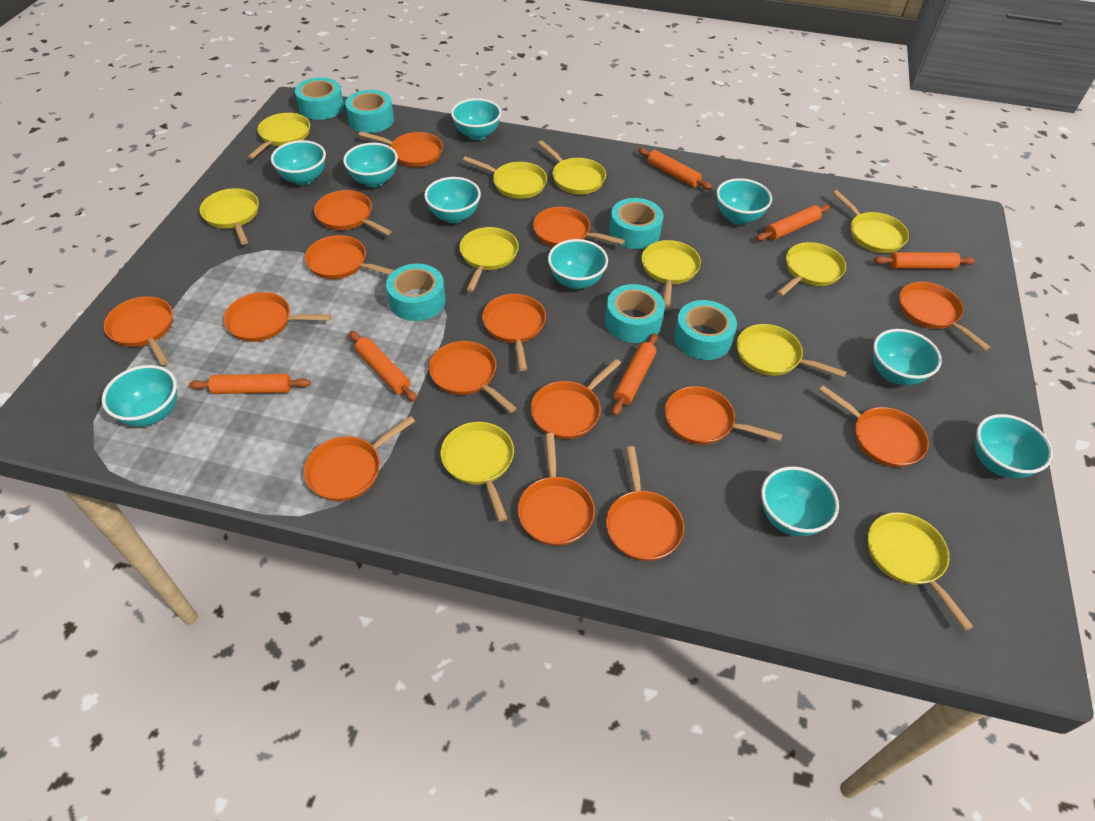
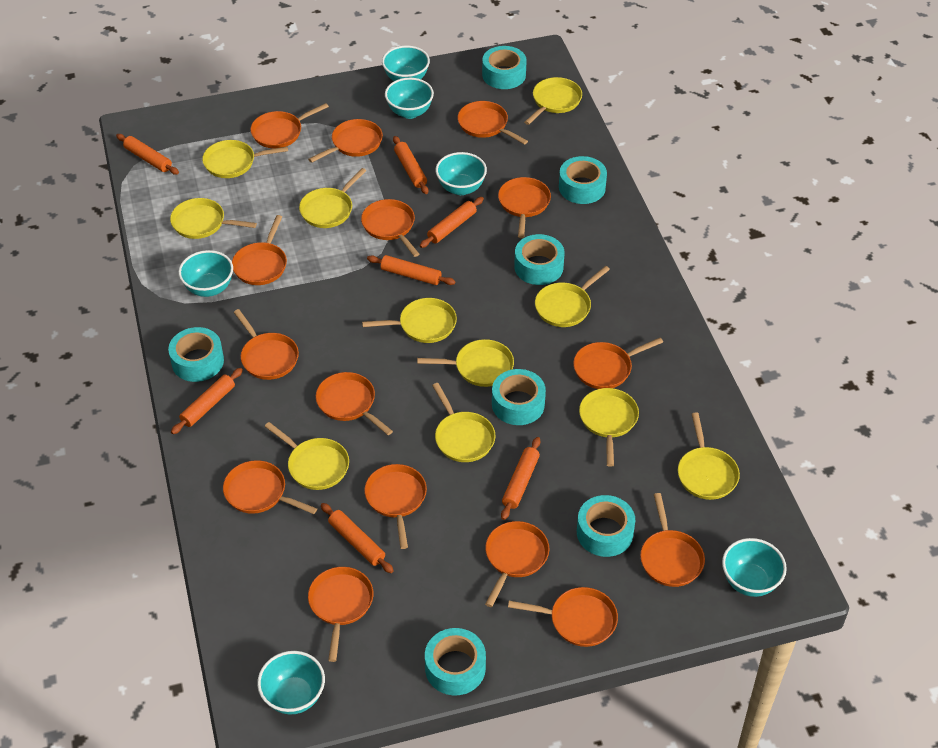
orange rolling pin: [189,374,311,394] [349,331,417,402] [612,334,658,416] [638,148,712,190] [756,205,830,241] [874,252,975,269] = 6 -> [116,134,179,175] [171,368,243,434] [321,503,394,573] [367,255,455,285] [393,136,428,194] [420,197,484,248] [501,437,540,520] = 7
turquoise bowl: [102,365,177,427] [271,140,326,185] [343,143,398,187] [424,177,481,224] [451,98,501,140] [548,239,608,289] [716,178,772,225] [761,466,839,537] [873,329,942,385] [975,414,1053,478] = 10 -> [178,250,233,297] [257,651,325,714] [382,46,430,81] [385,78,434,119] [435,152,487,195] [722,538,787,597] = 6
turquoise tape: [295,77,344,120] [345,90,394,133] [386,264,446,321] [605,284,665,343] [609,198,663,249] [674,300,737,360] = 6 -> [168,327,224,382] [425,628,486,696] [482,46,527,89] [492,369,546,425] [514,234,564,285] [559,156,607,204] [577,495,635,557] = 7

